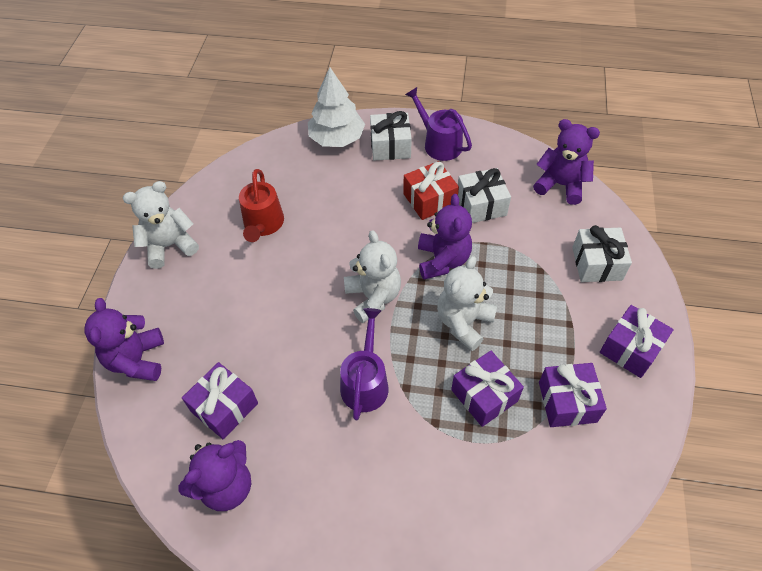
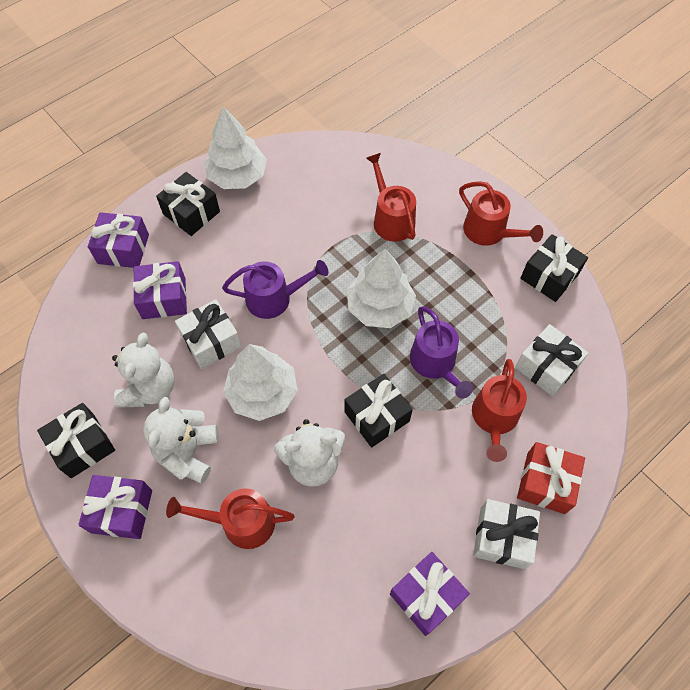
black gift: none = 0 -> [37,403,115,478] [156,172,220,236] [344,374,413,448] [520,234,588,302] = 4
purple teddy bear: [84,298,164,381] [178,440,251,511] [418,194,472,279] [533,119,600,205] = 4 -> none = 0
red watering can: [239,169,284,242] = 1 -> [166,489,295,549] [366,153,416,242] [459,181,543,246] [472,359,527,462] = 4
white tree: [308,67,365,147] = 1 -> [204,106,267,189] [223,344,298,421] [347,249,416,328] = 3

